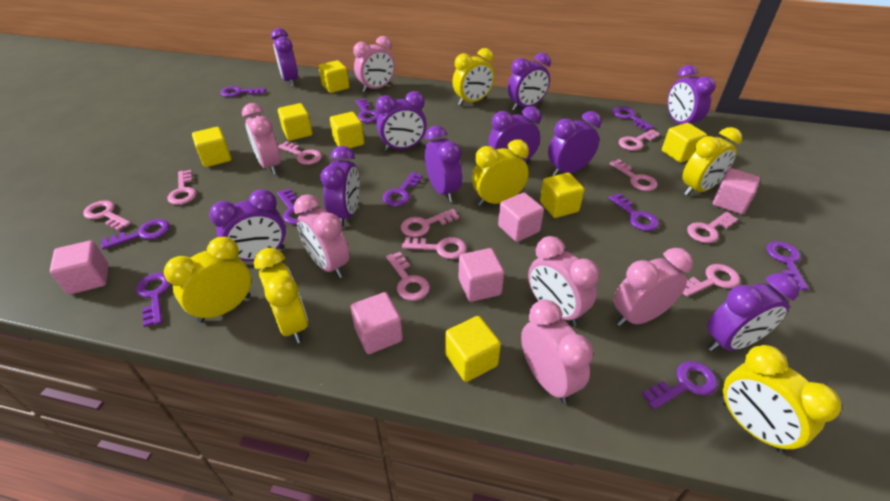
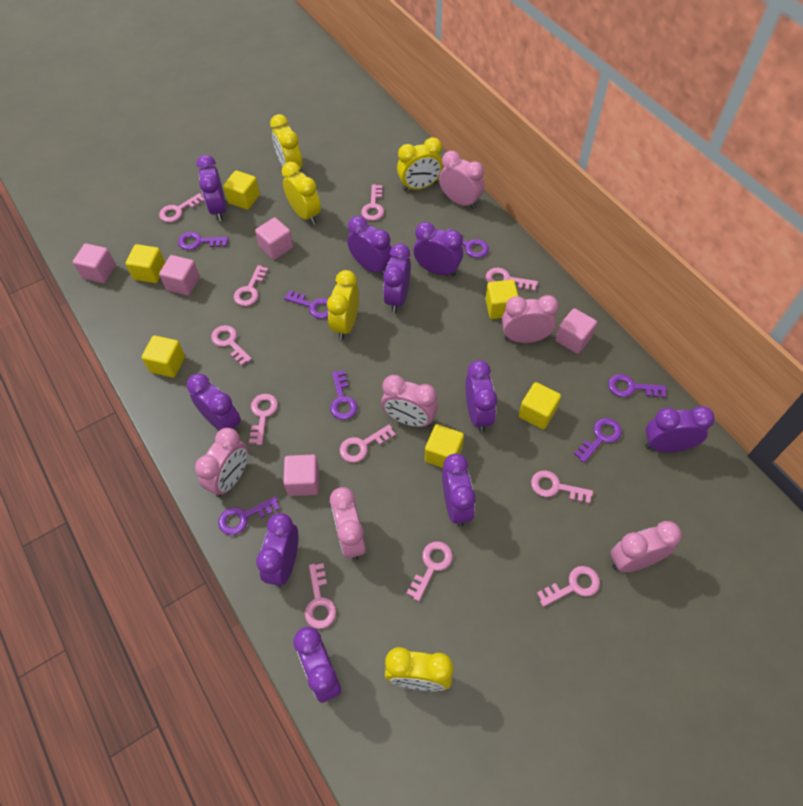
pink key: [83,200,131,231] [168,170,196,205] [278,141,322,165] [386,252,430,301] [401,209,459,237] [402,237,467,259] [610,159,658,191] [619,129,660,151] [683,264,740,297] [687,212,738,243] = 10 -> [159,193,204,222] [211,325,252,366] [234,265,268,306] [249,394,278,445] [305,563,336,629] [340,424,396,463] [361,185,384,221] [406,541,453,602] [486,268,538,291] [531,470,593,504] [537,566,600,607] = 11
purple key: [101,219,170,249] [136,273,171,327] [221,86,266,97] [277,189,310,225] [355,99,379,123] [383,172,423,206] [609,193,659,231] [613,107,654,131] [642,361,718,410] [767,241,809,290] = 10 -> [178,232,228,250] [218,497,280,535] [284,290,328,319] [330,370,358,420] [446,228,489,258] [574,418,622,463] [608,374,667,398] = 7
yellow clock: [164,237,251,323] [254,248,308,343] [452,48,494,106] [472,140,529,206] [682,127,742,196] [722,345,841,453] = 6 -> [270,114,302,169] [282,162,321,225] [327,270,359,340] [385,647,453,691] [397,137,443,191] = 5
yellow cube: [192,127,231,167] [278,103,312,141] [319,60,350,93] [330,112,364,148] [445,316,501,382] [540,173,585,218] [662,123,707,163] = 7 -> [126,244,165,283] [142,335,185,378] [223,170,260,210] [425,424,464,468] [485,280,518,319] [519,382,561,429] = 6

